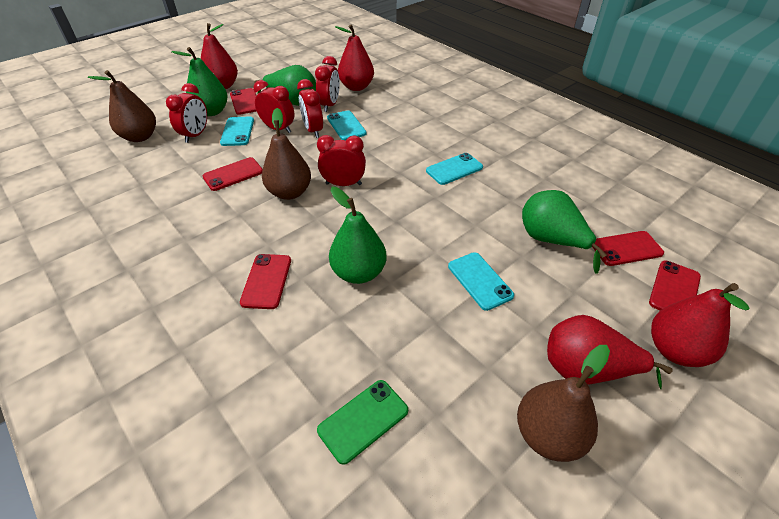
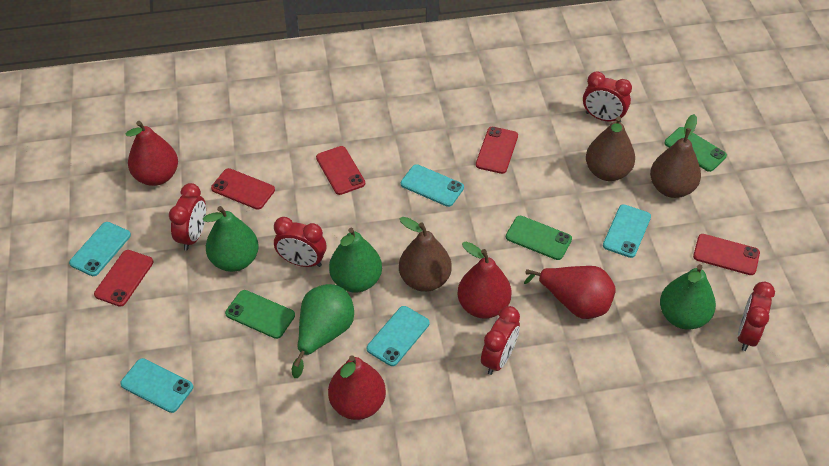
green phone: [317,380,408,465] = 1 -> [225,290,295,339] [506,216,572,260] [665,127,727,172] = 3
turquoise phone: [220,117,254,146] [327,110,367,140] [426,153,483,185] [448,252,514,311] = 4 -> [69,222,131,276] [120,358,193,413] [367,306,429,366] [401,164,464,207] [603,204,651,258] = 5

